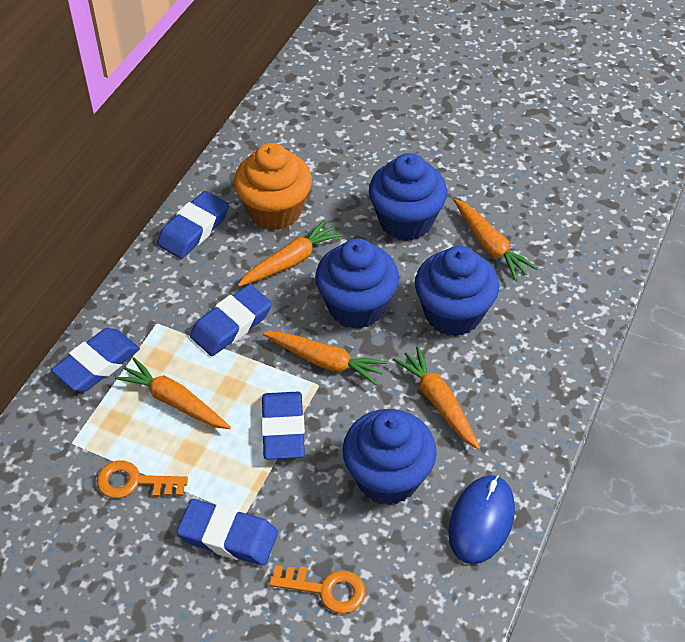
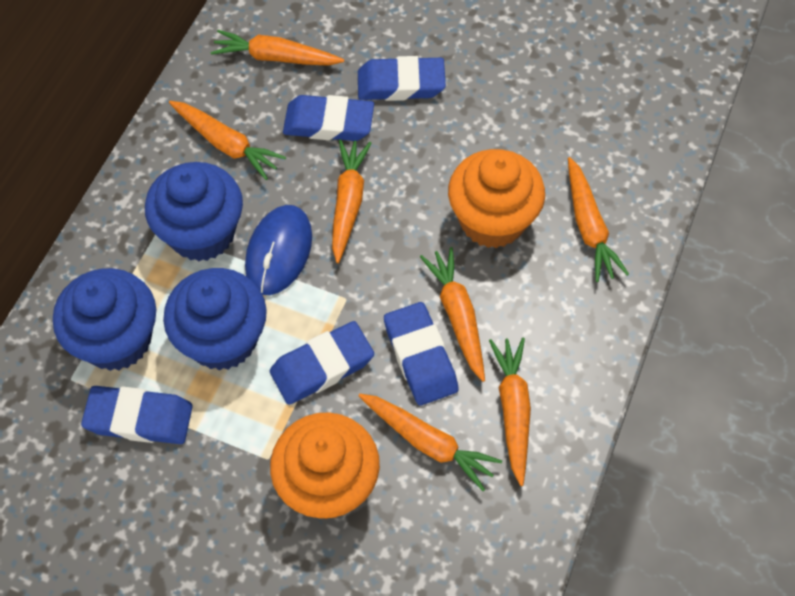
blue cupcake: [315,238,399,329] [342,409,437,505] [369,153,447,241] [415,246,499,336] = 4 -> [53,268,156,371] [145,162,243,261] [163,268,267,371] = 3
orange carrot: [115,357,231,429] [238,219,342,287] [263,332,387,385] [393,346,480,450] [454,199,538,281] = 5 -> [169,101,286,180] [210,30,344,66] [332,139,371,263] [359,394,502,491] [420,247,485,382] [489,338,531,486] [568,157,629,282] = 7
orange cupcake: [234,143,312,230] = 1 -> [270,412,380,519] [448,149,545,248] = 2
orange key: [97,460,188,498] [269,565,366,614] = 2 -> none = 0

